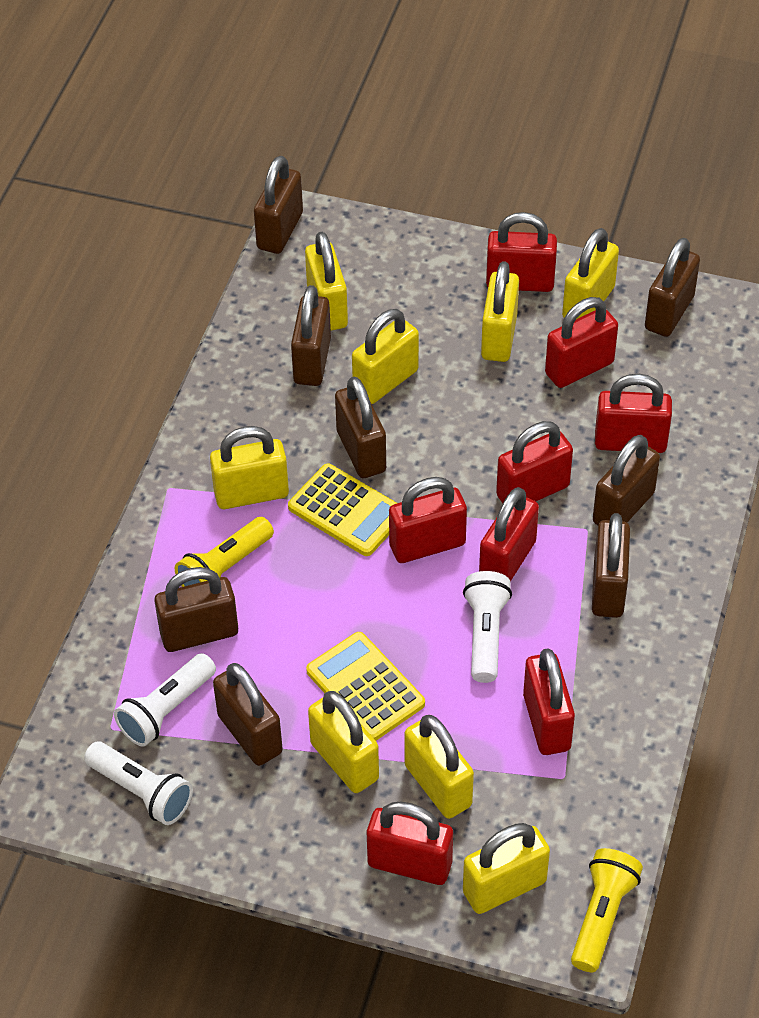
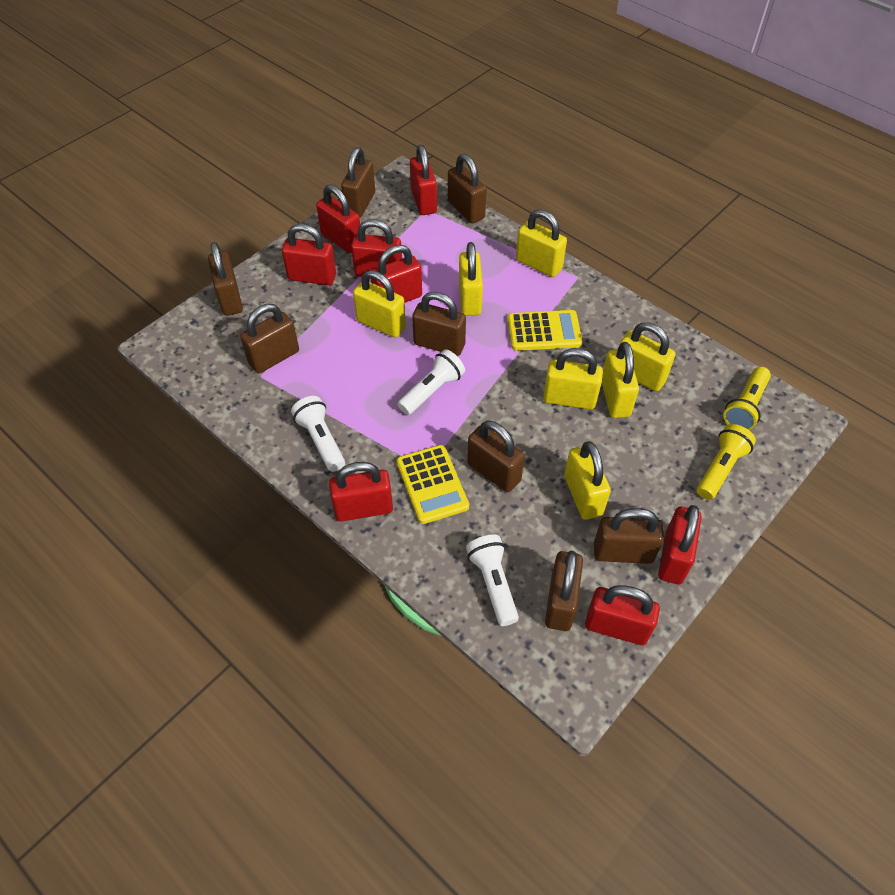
yellow padlock: [210,426,289,509] [305,232,348,330] [308,691,379,793] [352,309,419,404] [404,715,474,819] [463,823,550,914] [481,261,519,362] [562,228,619,319] = 8 -> [353,270,406,338] [459,242,483,316] [516,210,567,277] [543,348,603,410] [564,441,611,520] [602,342,639,418] [620,323,676,391] = 7

